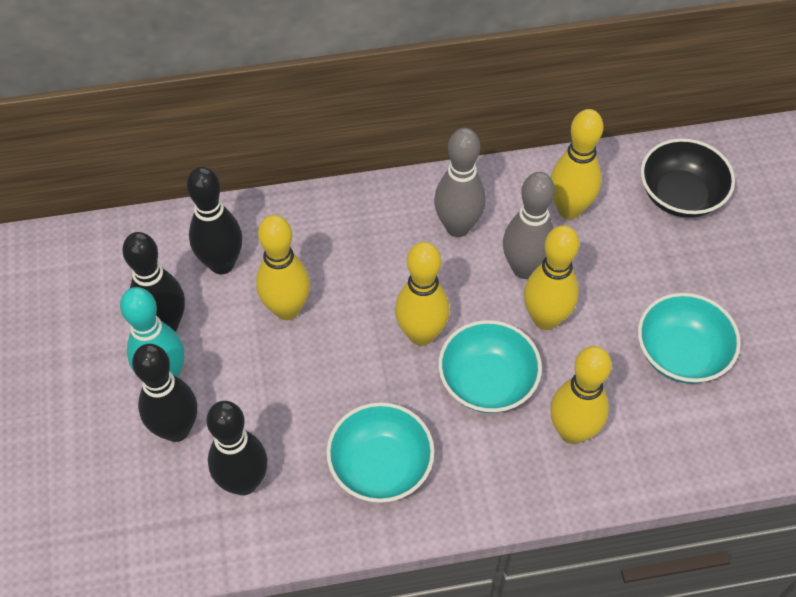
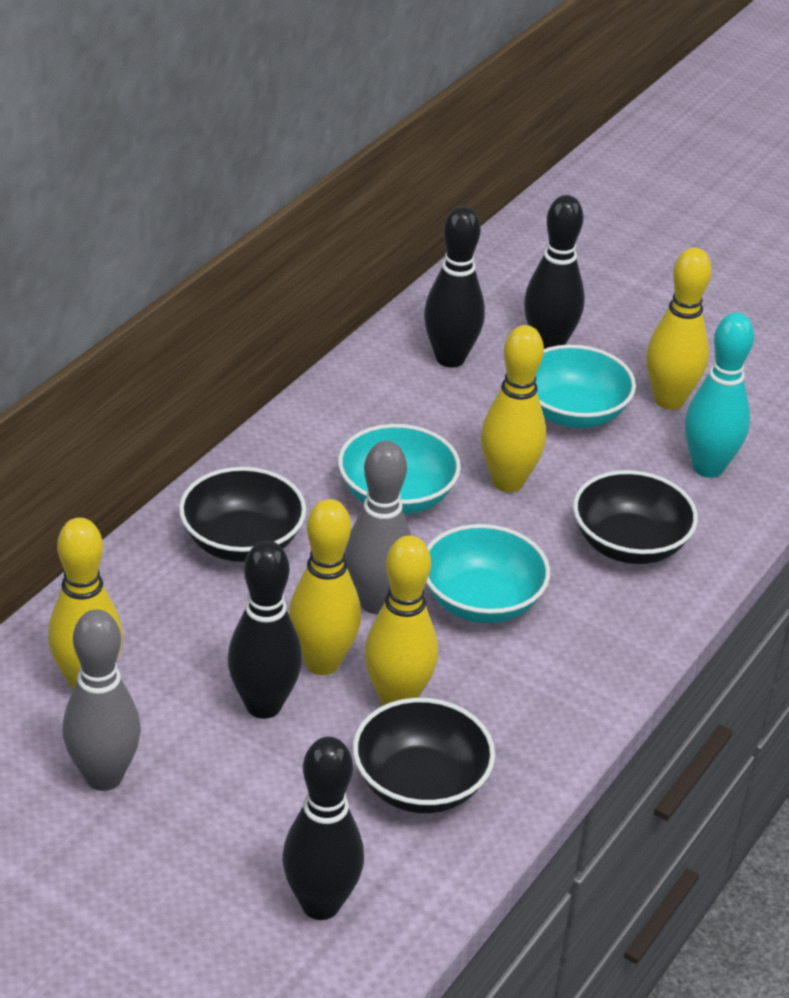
black bowl: [641,138,735,218] = 1 -> [179,467,306,562] [353,698,495,813] [573,470,698,564] = 3

